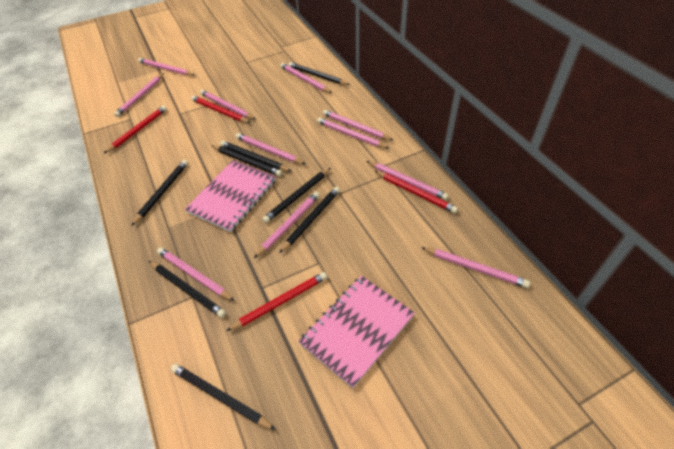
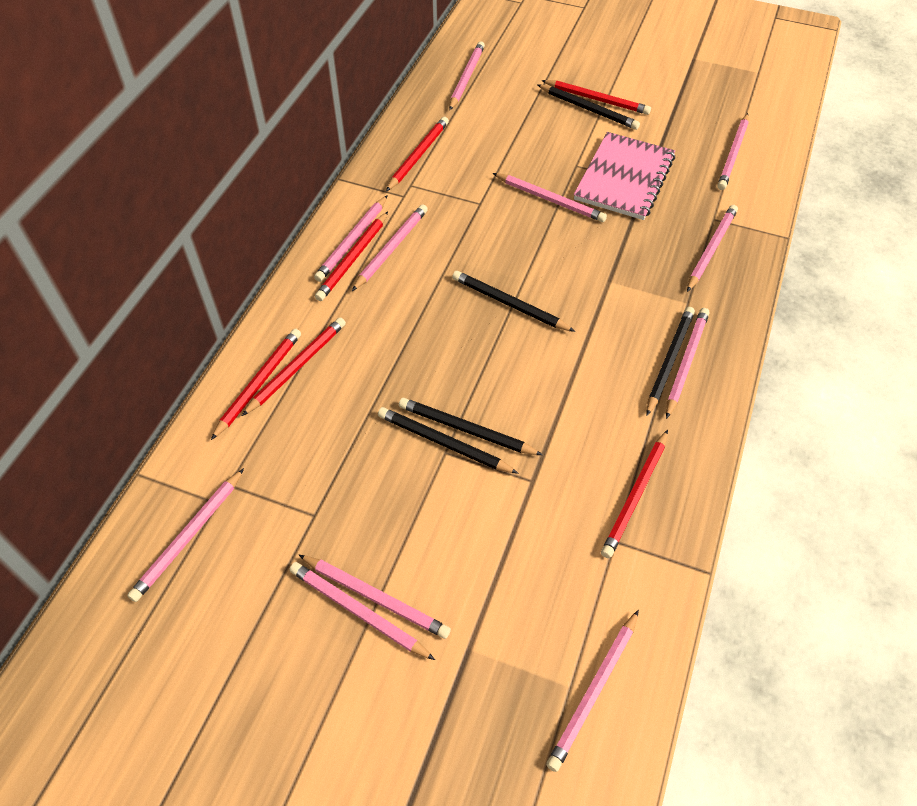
black pencil: [131,160,188,226] [149,261,226,318] [171,364,276,430] [211,145,282,176] [220,141,291,171] [262,168,331,223] [279,187,340,253] [288,62,350,85] = 8 -> [378,407,519,474] [399,398,543,455] [452,271,575,332] [537,84,640,130] [646,307,695,416] = 5
pink notebook: [185,160,276,232] [298,276,415,388] = 2 -> [574,132,675,220] = 1
red pencil: [104,106,167,153] [191,95,251,123] [226,272,327,331] [375,171,458,213] = 4 -> [211,329,301,440] [242,317,346,416] [315,212,388,301] [386,117,449,191] [541,80,651,115] [601,430,668,558] = 6

